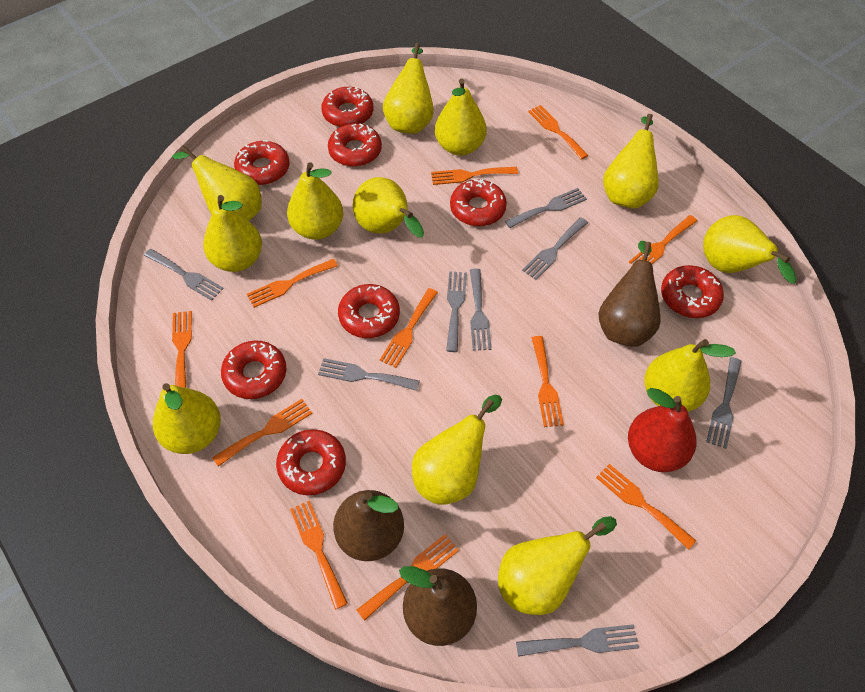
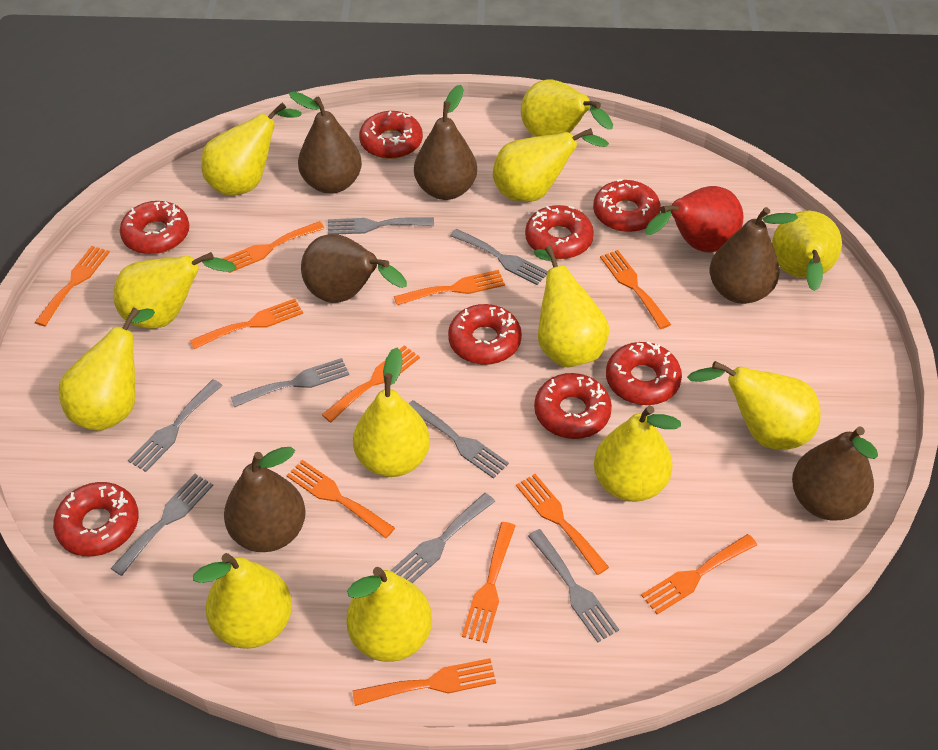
brown pear: [333,490,404,561] [399,566,477,646] [599,241,661,347] = 3 -> [224,447,306,552] [289,91,362,194] [301,234,407,303] [414,85,477,200] [710,207,798,304] [792,426,878,521] = 6

